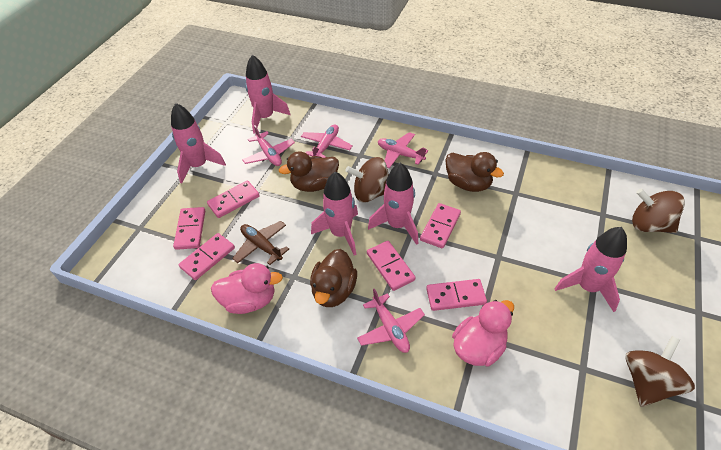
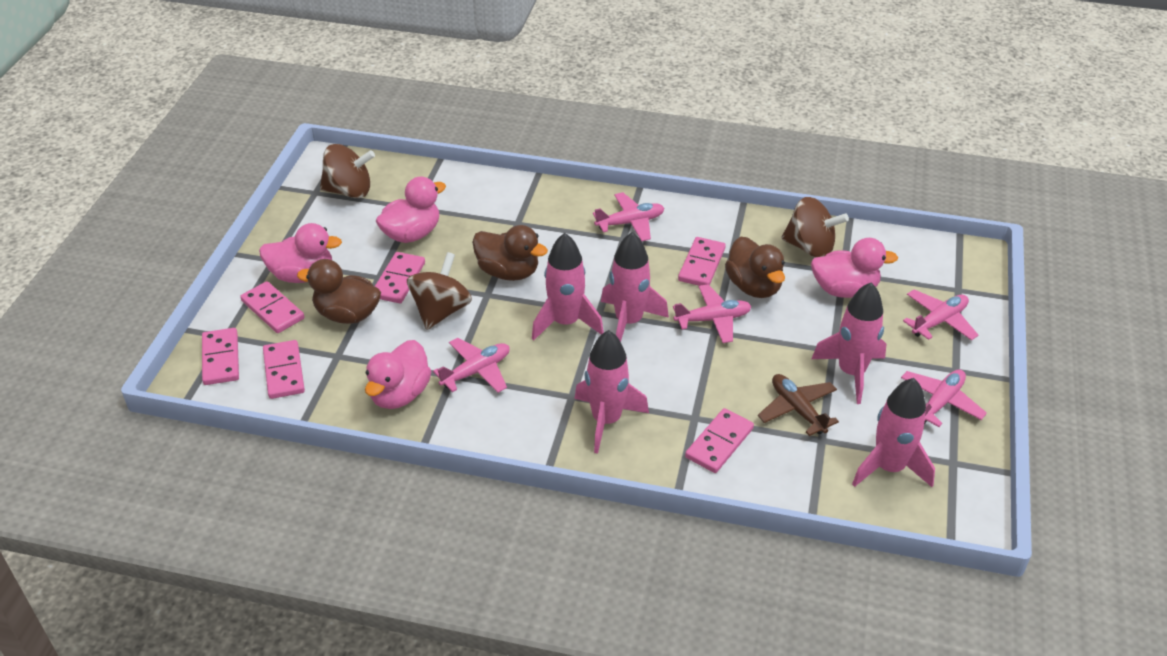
pink duck: [211,263,283,314] [452,300,514,367] = 2 -> [259,223,342,283] [365,340,432,409] [376,176,446,243] [811,238,898,298] = 4
pink plane: [242,125,295,166] [301,124,353,158] [357,288,425,353] [378,132,428,168] = 4 -> [433,338,510,393] [593,192,664,241] [673,284,752,343] [901,370,987,427] [903,290,979,341] = 5

